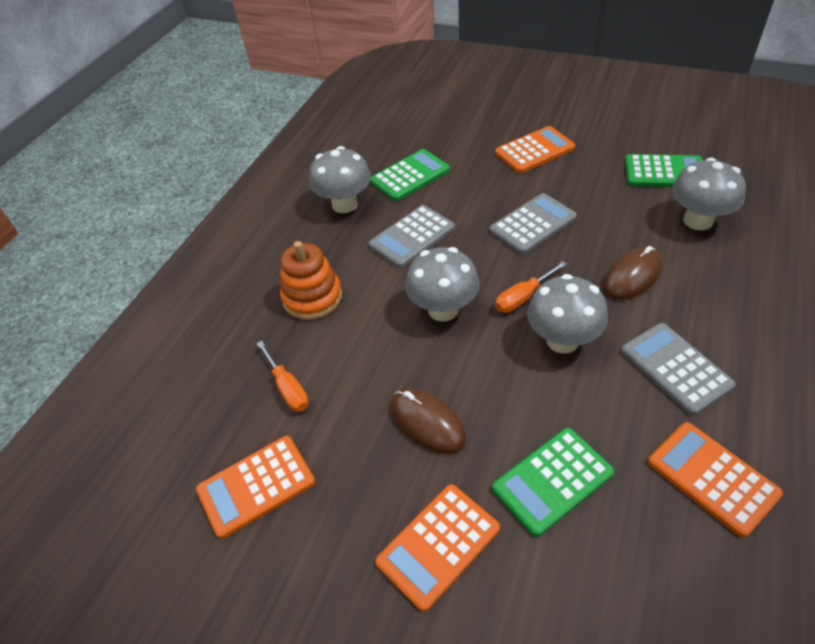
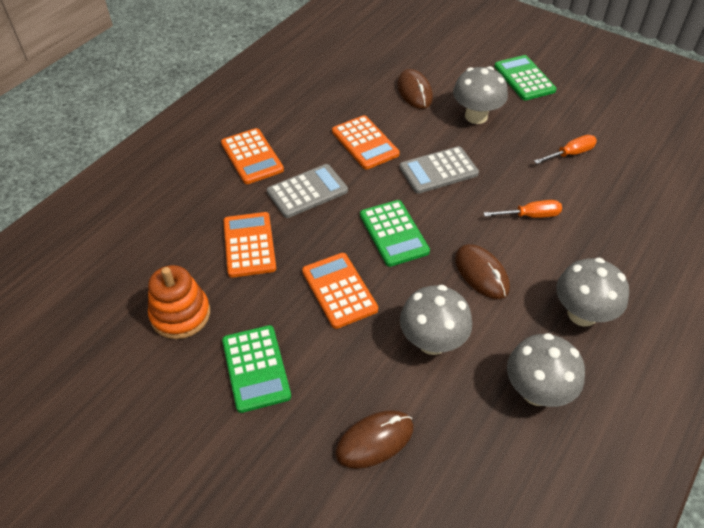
brown mouse: [390,388,466,454] [603,246,663,300] = 2 -> [335,410,414,469] [397,69,433,109] [455,244,510,299] = 3
grey calculator: [369,205,455,268] [490,193,577,254] [621,323,736,415] = 3 -> [267,164,348,218] [399,146,479,194] = 2

